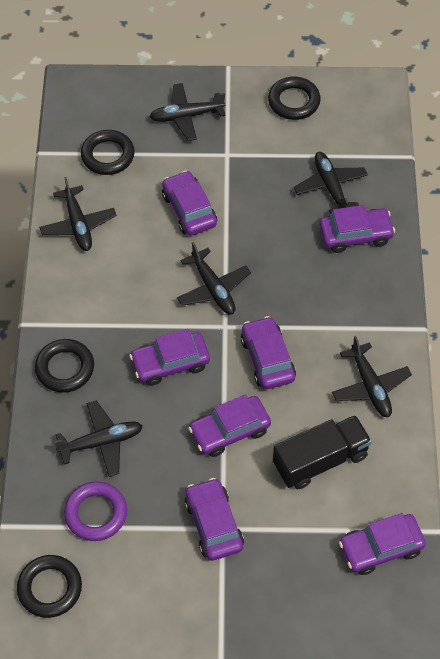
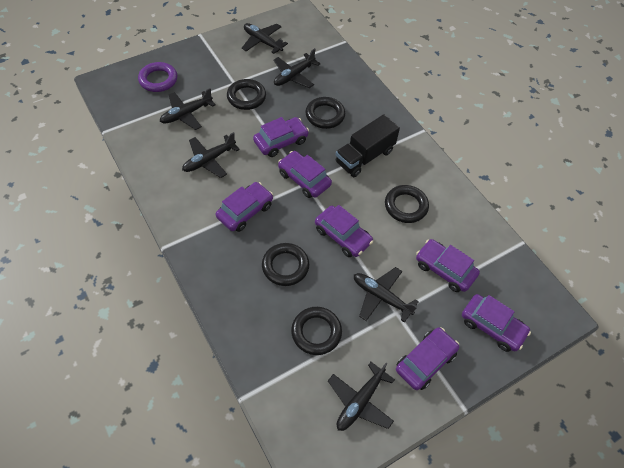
black ring: [17,555,82,618] [35,339,94,392] [81,130,135,175] [268,77,321,120] = 4 -> [227,79,266,110] [262,243,309,286] [291,307,342,355] [305,97,345,129] [385,185,429,223] = 5

